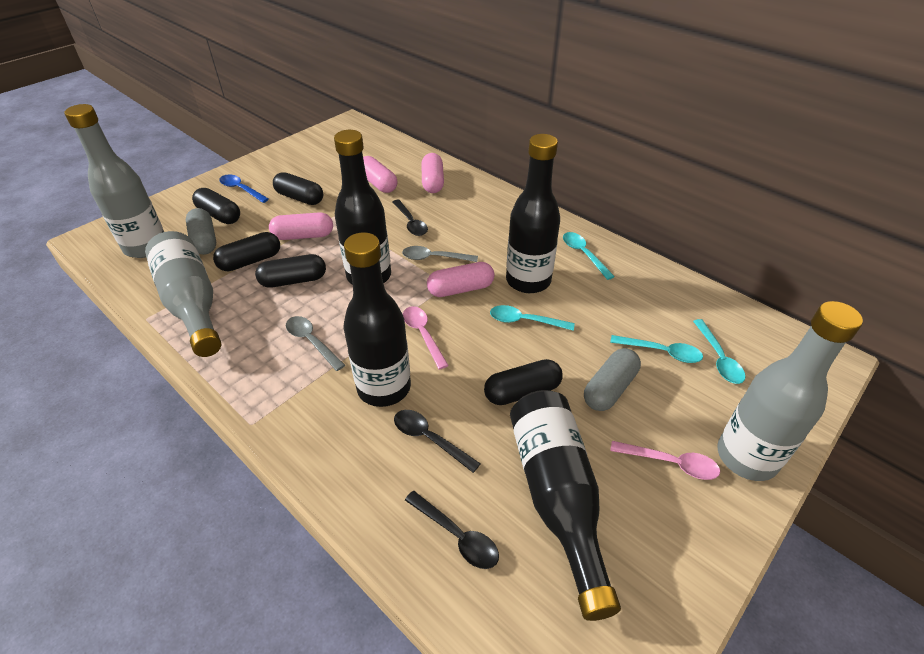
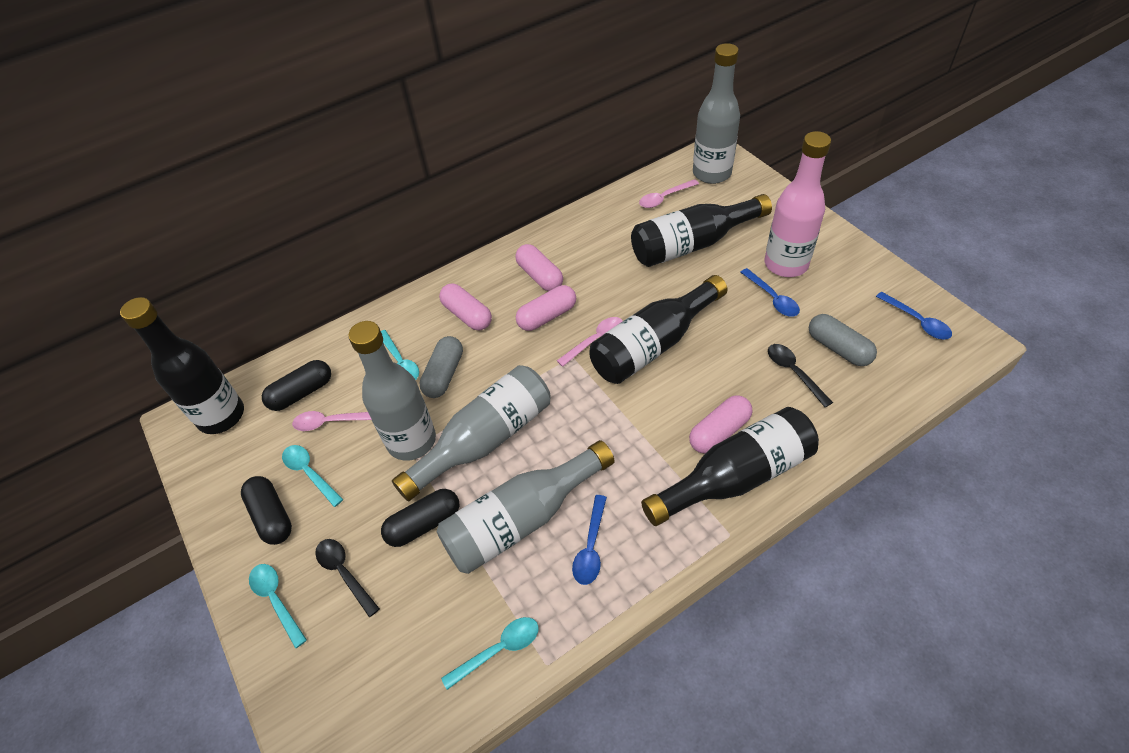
black capsule: [192,188,240,224] [213,232,280,271] [255,254,326,288] [273,172,323,205] [484,359,563,405] = 5 -> [241,476,292,545] [262,360,331,411] [381,489,459,547] = 3
black spoon: [392,200,428,236] [394,410,481,473] [405,491,499,569] = 3 -> [315,539,380,617] [768,344,833,408] = 2
blue spoon: [219,174,269,203] = 1 -> [572,495,607,585] [740,268,800,317] [876,292,952,340] = 3
grey bottle: [65,104,164,258] [145,231,221,357] [717,301,863,481] = 3 -> [348,321,436,461] [392,365,551,502] [437,440,615,574] [693,43,740,184] = 4
grey spoon: [286,316,345,371] [402,246,478,262] = 2 -> none = 0
pink bottle: none = 0 -> [765,131,831,277] = 1
pink spoon: [403,306,449,370] [610,441,720,480] = 2 -> [292,411,372,431] [557,317,623,367] [639,179,699,208] = 3

